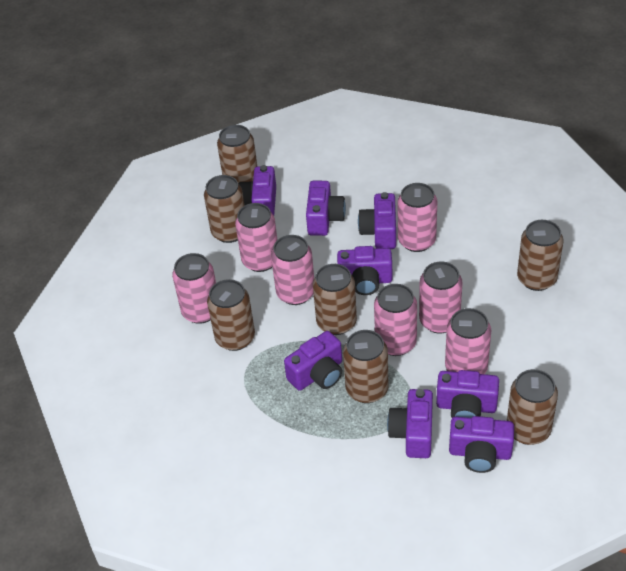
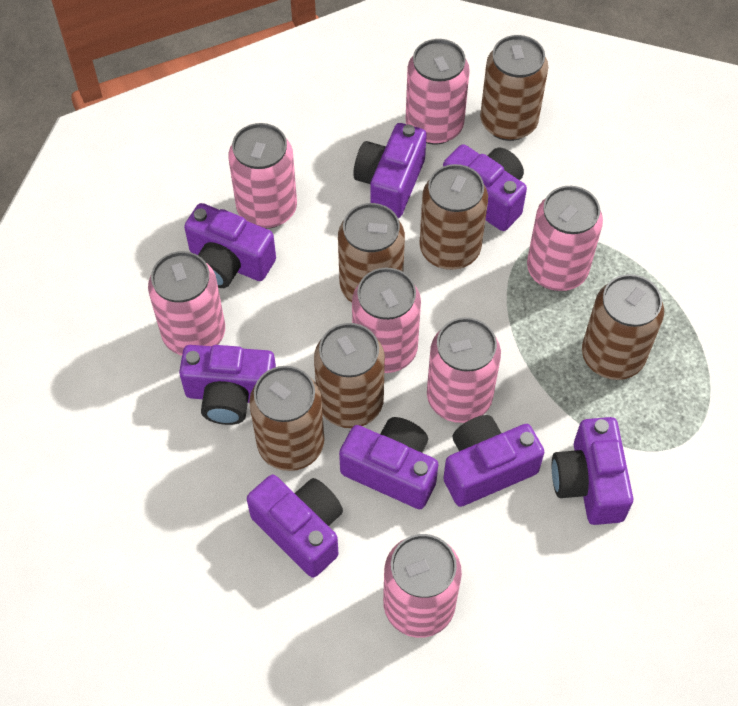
brown can: [204,175,245,243] [207,279,255,351] [217,125,257,184] [313,264,357,335] [343,330,388,403] [507,369,558,445] [517,220,563,291] = 7 -> [249,366,324,471] [314,323,385,428] [338,203,405,302] [419,164,488,270] [480,35,548,141] [582,274,664,380] = 6

